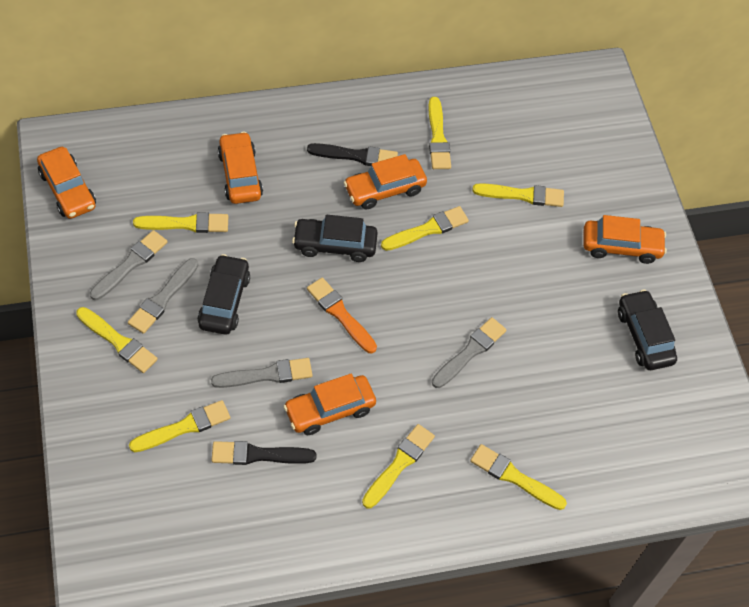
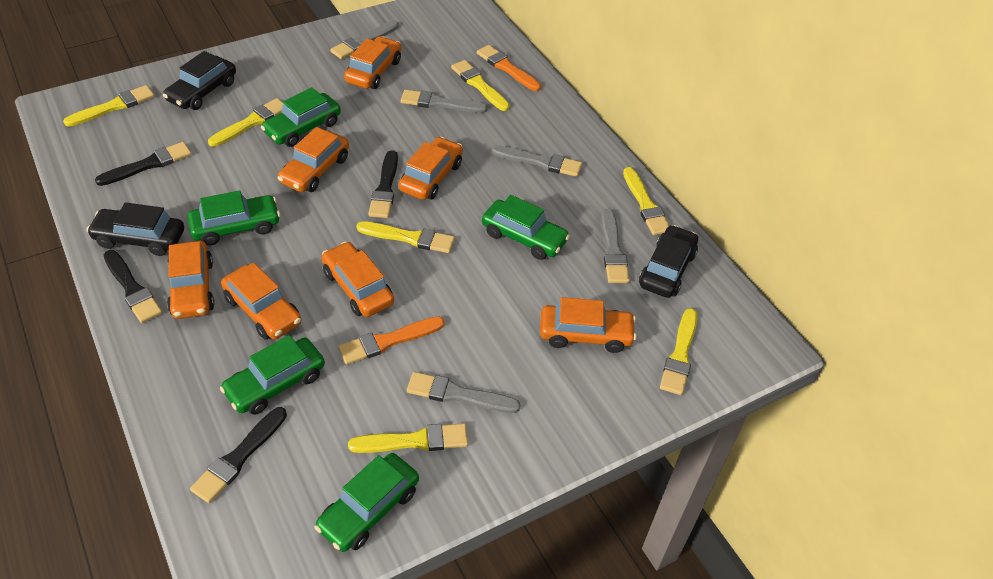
black brush: [212,441,317,465] [307,143,398,166] = 2 -> [95,142,192,186] [104,250,162,323] [190,407,287,503] [368,150,398,218] = 4
green car: none = 0 -> [187,190,280,246] [220,335,325,415] [261,87,341,147] [314,453,419,552] [482,195,570,260] = 5
grey brush: [90,230,167,300] [128,258,198,334] [211,358,312,388] [432,317,507,388] = 4 -> [330,20,399,59] [400,90,488,113] [407,372,521,413] [492,145,582,177] [601,209,630,283] = 5
orange brush: [307,278,377,353] = 1 -> [338,316,445,365] [477,45,541,91] = 2
orange car: [37,147,96,219] [218,132,263,204] [283,374,376,435] [344,154,427,210] [583,215,667,264] = 5 -> [167,241,214,319] [221,263,301,340] [277,127,349,192] [322,241,394,317] [344,36,401,89] [399,137,463,200] [540,297,637,353] = 7
yellow brush: [76,307,158,373] [129,400,230,452] [133,212,228,233] [362,424,435,508] [381,206,469,251] [428,97,451,169] [470,444,567,510] [472,183,564,207] = 8 -> [63,85,155,127] [208,98,283,147] [348,423,468,453] [356,221,455,253] [451,60,510,111] [623,167,670,235] [660,308,698,395] = 7

